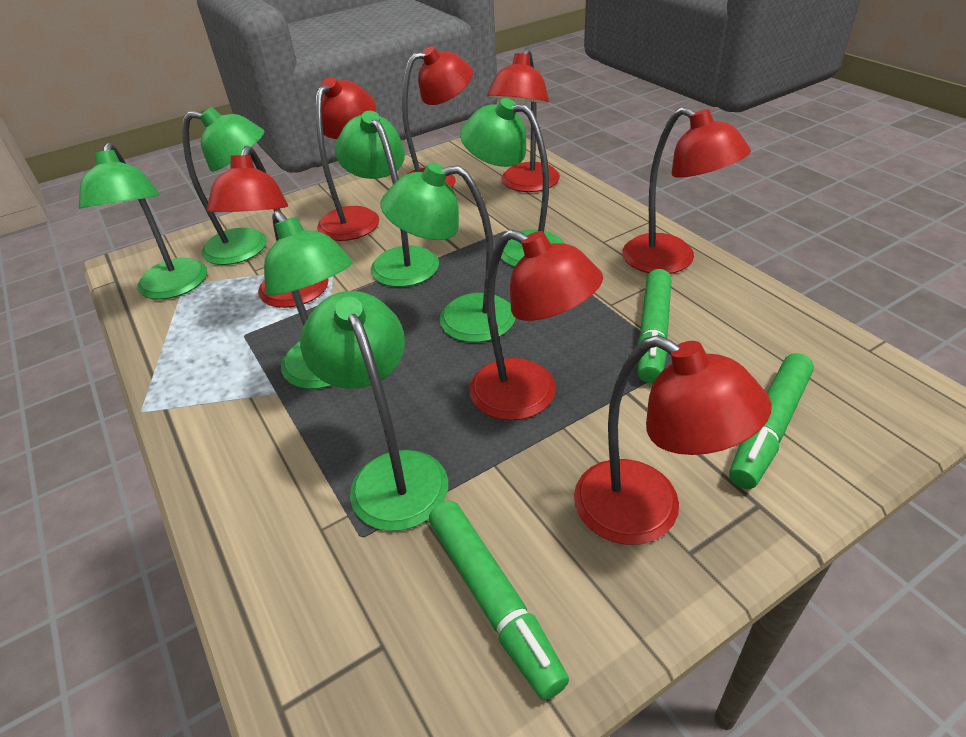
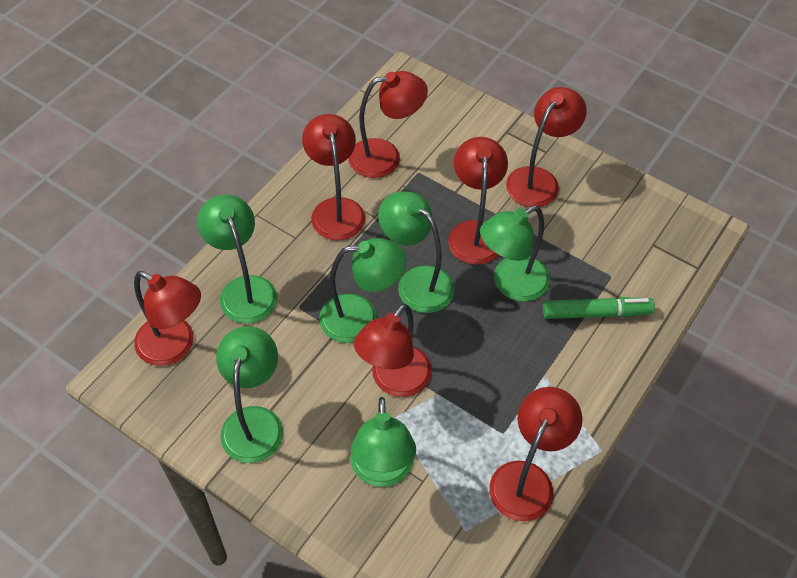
green lamp: [78,143,207,300] [182,107,267,265] [264,210,353,389] [300,291,448,531] [335,111,439,287] [380,163,515,343] [460,98,565,267] = 7 -> [197,195,277,323] [216,326,283,463] [319,238,407,343] [350,397,416,487] [378,191,455,313] [480,205,550,302] = 6
green marker: [429,501,569,700] [637,269,671,383] [729,353,814,489] = 3 -> [543,297,655,319] = 1

